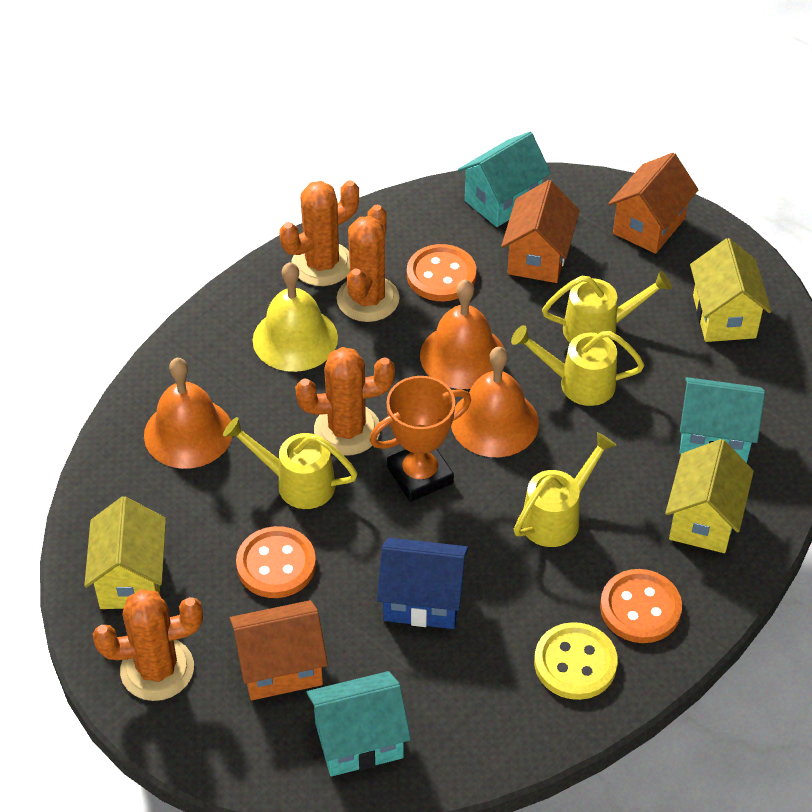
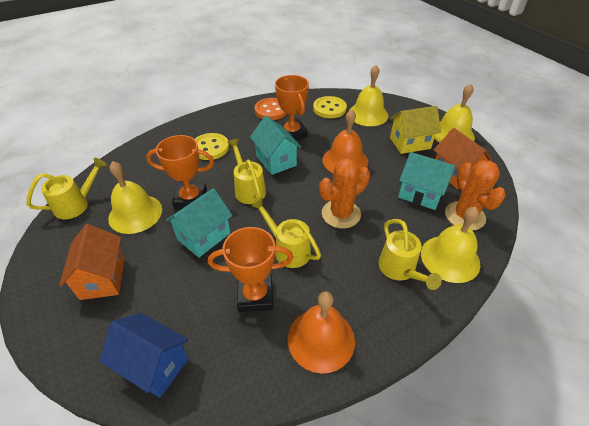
orange bell: [144,358,233,469] [420,279,504,389] [451,347,539,457] = 3 -> [288,291,355,373] [323,109,368,173] = 2
orange button: [236,526,316,598] [407,244,476,301] [600,569,682,643] = 3 -> [255,98,287,120] = 1
orange cactus: [93,589,203,701] [279,180,359,286] [295,347,395,456] [337,205,400,322] = 4 -> [319,158,370,229] [445,160,506,230] = 2
orange house: [230,600,328,700] [501,180,580,283] [608,153,698,254] = 3 -> [59,224,125,300] [434,128,492,189] = 2
orange trophy: [369,376,471,502] = 1 -> [146,135,214,209] [208,227,293,312] [275,75,309,140] = 3
yellow bell: [253,262,338,372] = 1 -> [108,161,162,234] [350,65,388,126] [421,207,480,283] [434,84,475,143] = 4
yellow button: [534,622,618,700] = 1 -> [195,133,229,160] [313,96,347,118] = 2
yellow house: [84,496,166,609] [665,439,754,553] [690,238,771,342] = 3 -> [390,106,441,154] = 1

